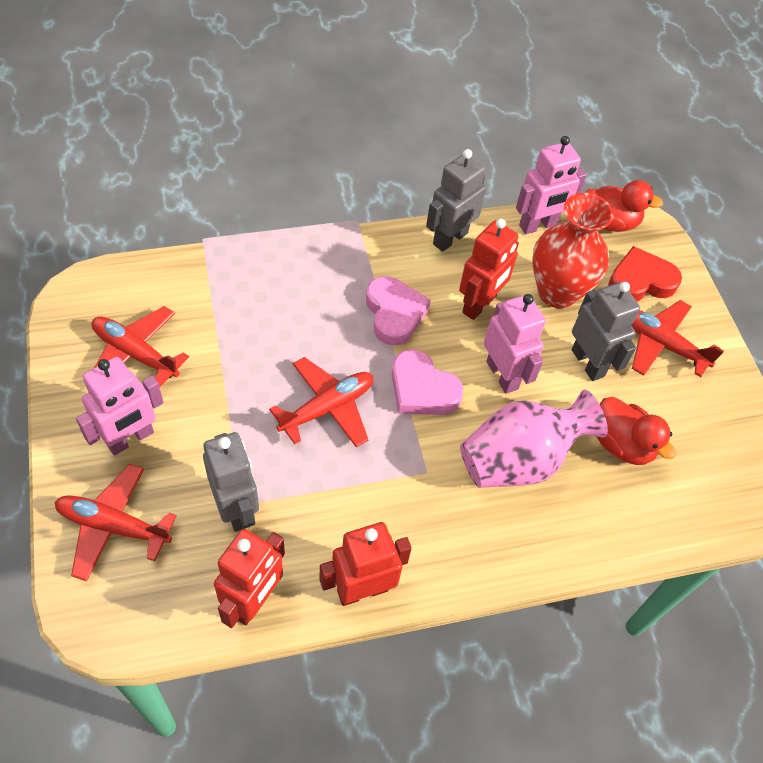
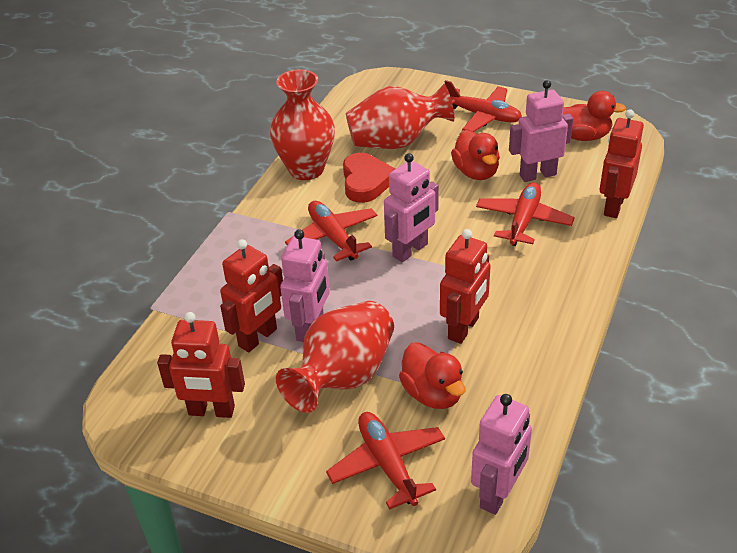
grey robot: [203,432,259,532] [426,149,486,252] [572,282,640,381] = 3 -> none = 0
pink heart: [366,276,431,345] [392,349,464,415] = 2 -> none = 0
pink robot: [76,357,164,456] [484,294,546,394] [516,136,587,234] = 3 -> [280,229,330,342] [384,153,439,262] [471,394,532,515] [509,80,573,182] = 4
pink vase: [460,390,608,488] = 1 -> none = 0
red duck: [585,180,663,232] [597,397,676,465] = 2 -> [399,342,466,409] [451,130,500,180] [563,91,626,141] = 3
red robot: [214,529,285,628] [319,522,412,606] [459,219,519,320] = 3 -> [157,312,245,418] [220,239,283,352] [440,229,491,344] [600,109,644,218] = 4
red vase: [532,193,614,308] = 1 -> [270,69,335,180] [276,301,394,413] [346,84,454,149] = 3

